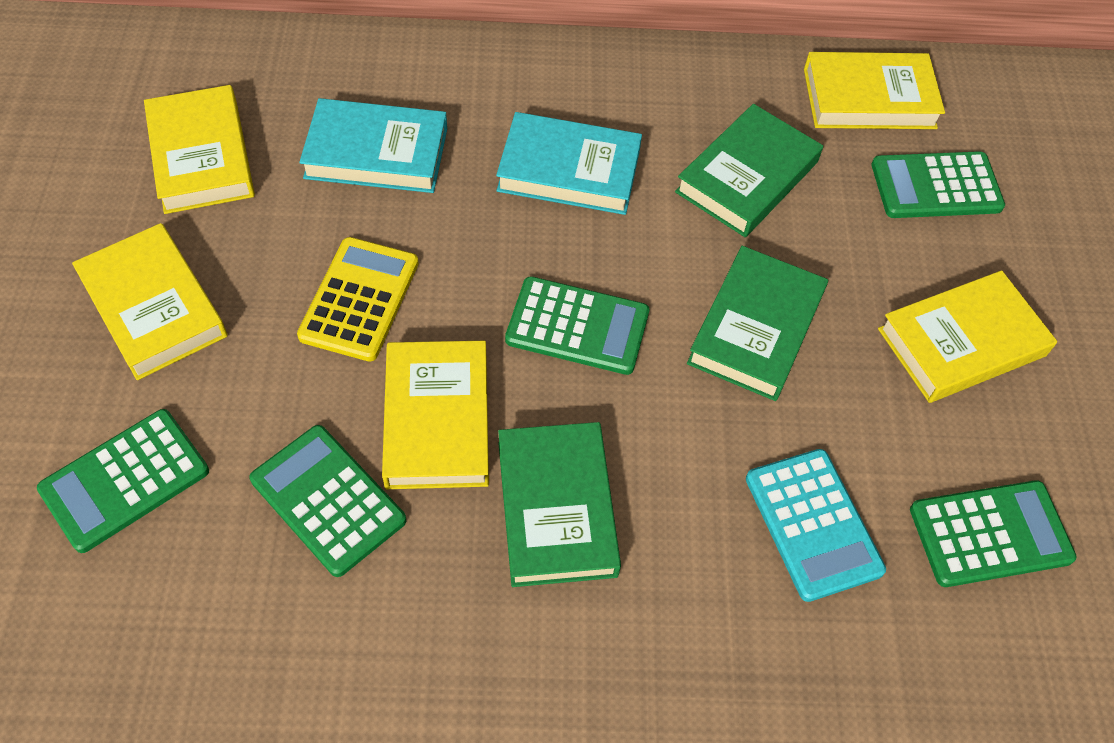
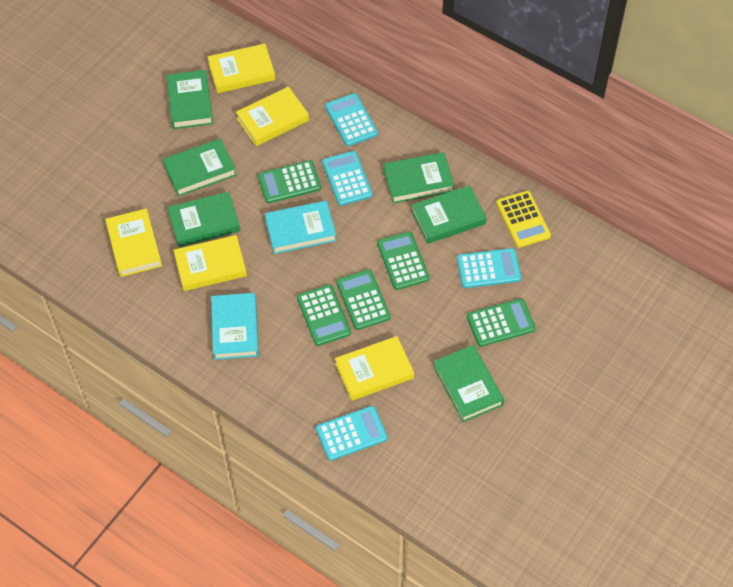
green book: [498,422,621,587] [675,104,823,237] [687,246,828,401] = 3 -> [163,138,236,196] [166,70,213,129] [167,191,240,247] [384,152,454,204] [411,185,487,244] [433,345,504,422] = 6
turquoise calculator: [746,449,886,602] = 1 -> [316,406,387,461] [322,151,373,206] [325,93,378,146] [457,248,521,288] = 4

